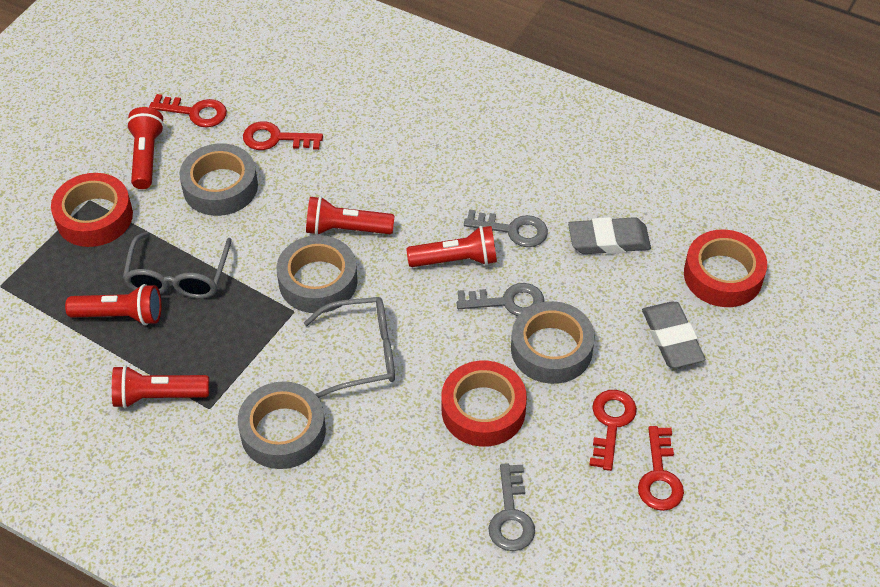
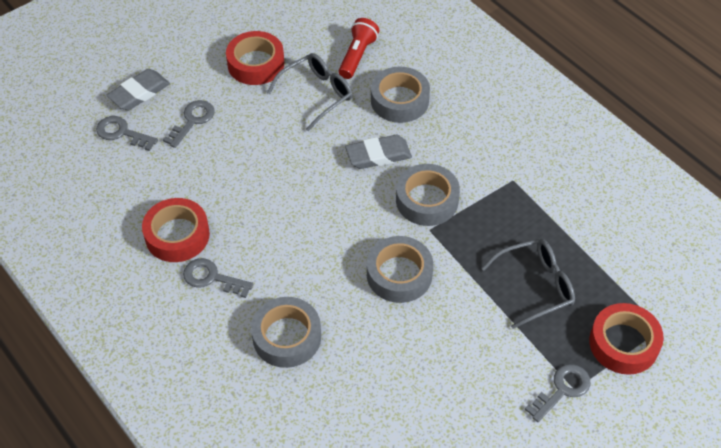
grey key: [457,283,544,316] [464,210,548,247] [489,463,535,551] = 3 -> [96,116,158,151] [163,100,215,148] [183,258,254,298] [525,364,591,422] = 4
red flashlight: [65,284,161,325] [112,365,209,408] [126,107,164,189] [306,196,395,235] [406,226,497,267] = 5 -> [339,18,379,79] = 1
red key: [149,94,227,127] [243,121,323,150] [589,390,637,471] [638,426,684,511] = 4 -> none = 0

